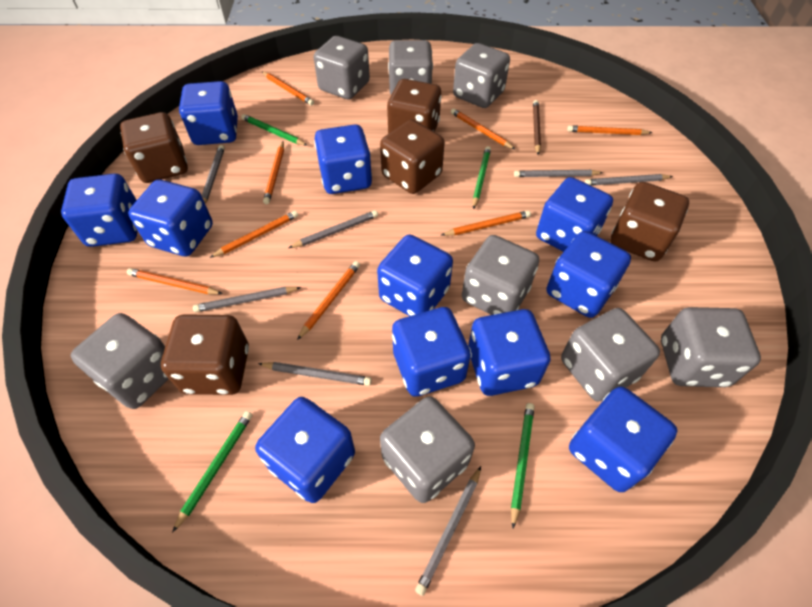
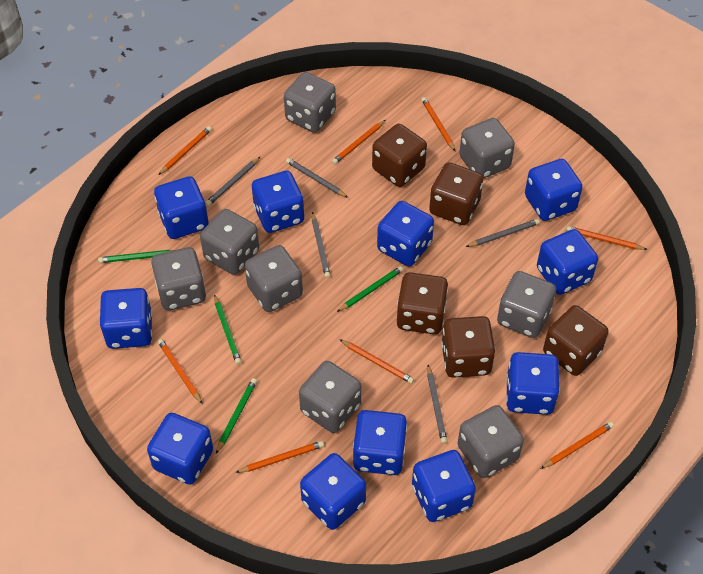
brown pencil: [533,100,541,155] = 1 -> none = 0
grey pencil: [193,287,301,312] [201,145,225,204] [258,362,372,386] [289,210,378,248] [415,466,481,596] [514,170,603,177] [585,174,673,186] = 7 -> [205,157,260,206] [286,158,348,198] [312,212,331,278] [427,365,447,444] [466,219,540,247] = 5

